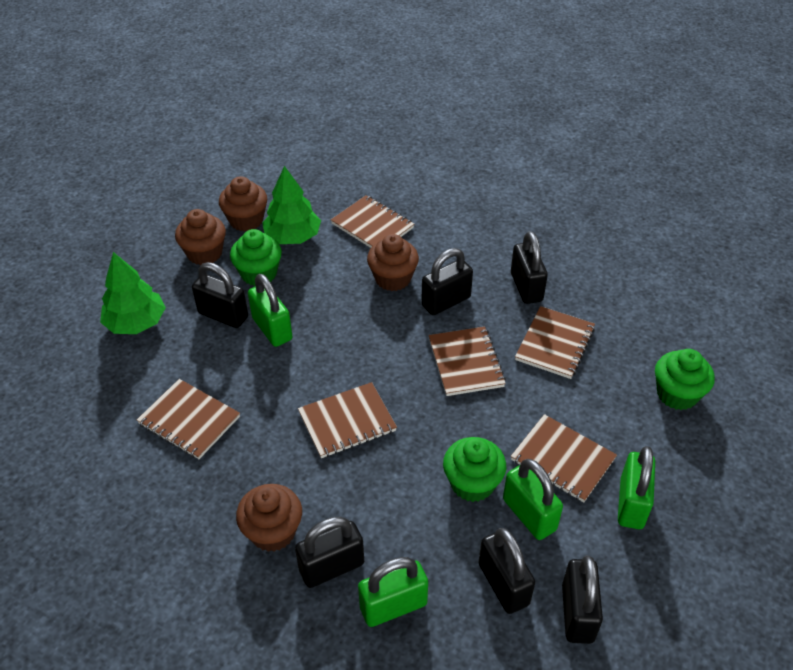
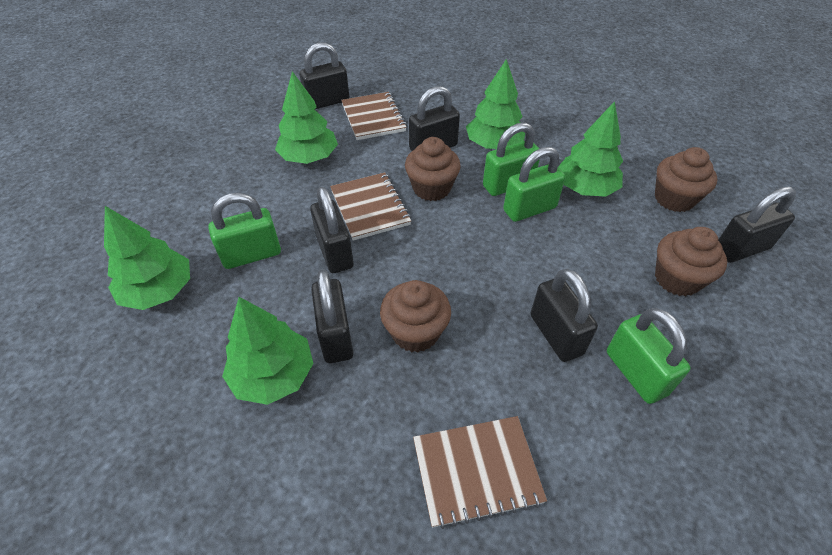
brown notebook: [137,379,240,459] [298,382,397,458] [331,195,414,248] [429,326,506,396] [511,414,617,502] [515,306,595,379] = 6 -> [330,172,411,241] [341,92,407,140] [413,416,547,529] = 3
green cupcake: [230,229,282,286] [443,437,506,502] [655,349,715,410] = 3 -> none = 0
green tree: [100,252,166,334] [262,166,321,244] = 2 -> [104,206,190,310] [222,297,314,405] [275,71,338,164] [466,59,525,149] [558,101,623,197] = 5

